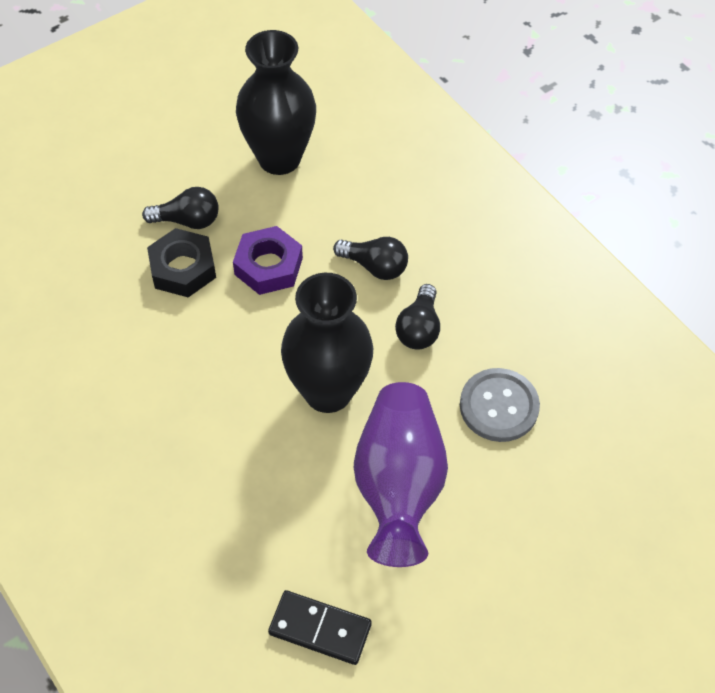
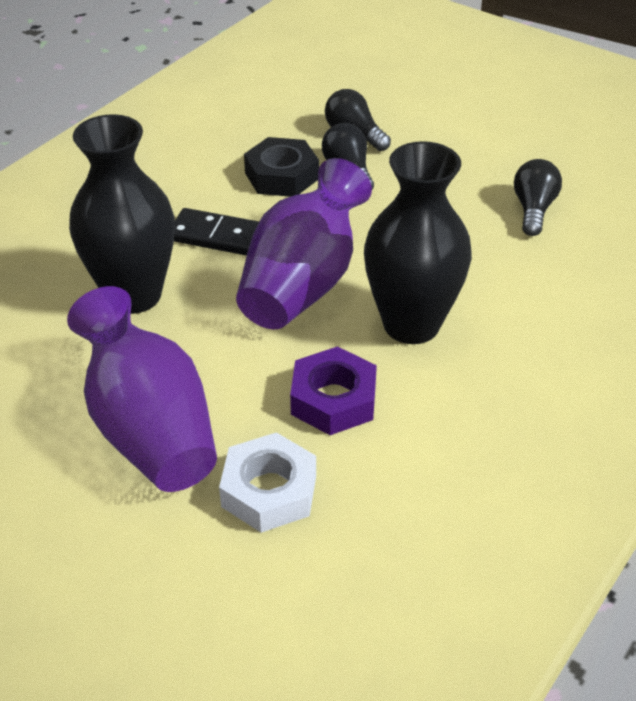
grey button: [460,368,540,442] = 1 -> none = 0
purple vase: [354,382,448,567] = 1 -> [67,286,217,492] [236,158,372,329] = 2
white nut: none = 0 -> [219,432,316,533] = 1

